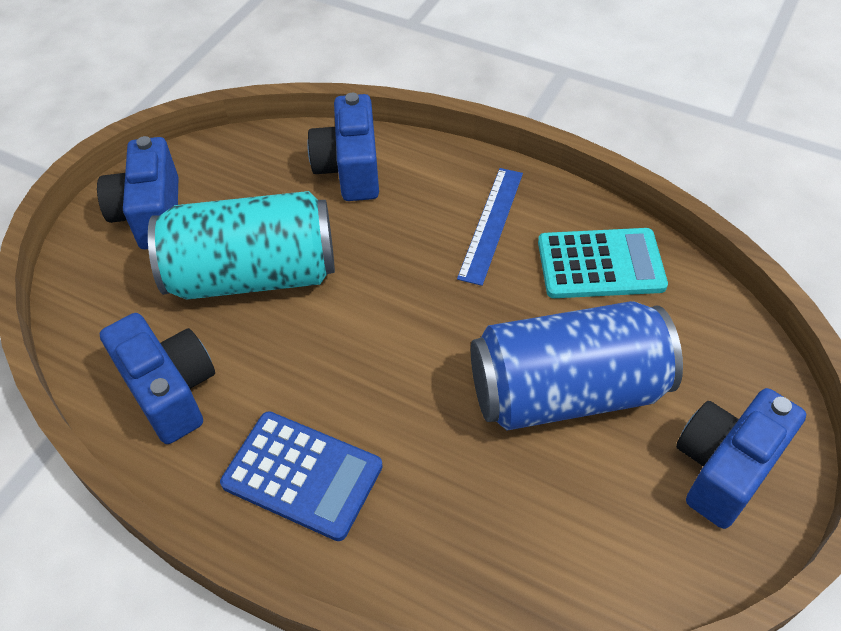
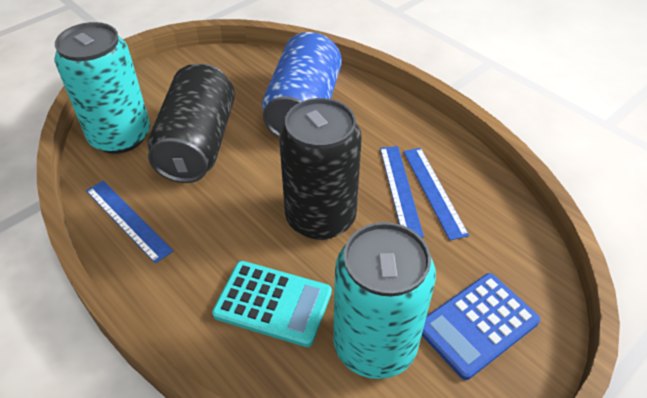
black can: none = 0 -> [147,64,235,183] [279,98,362,240] = 2
blue camera: [97,136,178,249] [99,313,215,444] [307,93,379,201] [676,388,806,529] = 4 -> none = 0
blue ruler: [457,168,523,286] = 1 -> [86,181,173,264] [380,146,424,238] [403,148,469,240] = 3
turquoise can: [148,191,335,300] = 1 -> [55,22,150,154] [333,222,436,379] = 2

